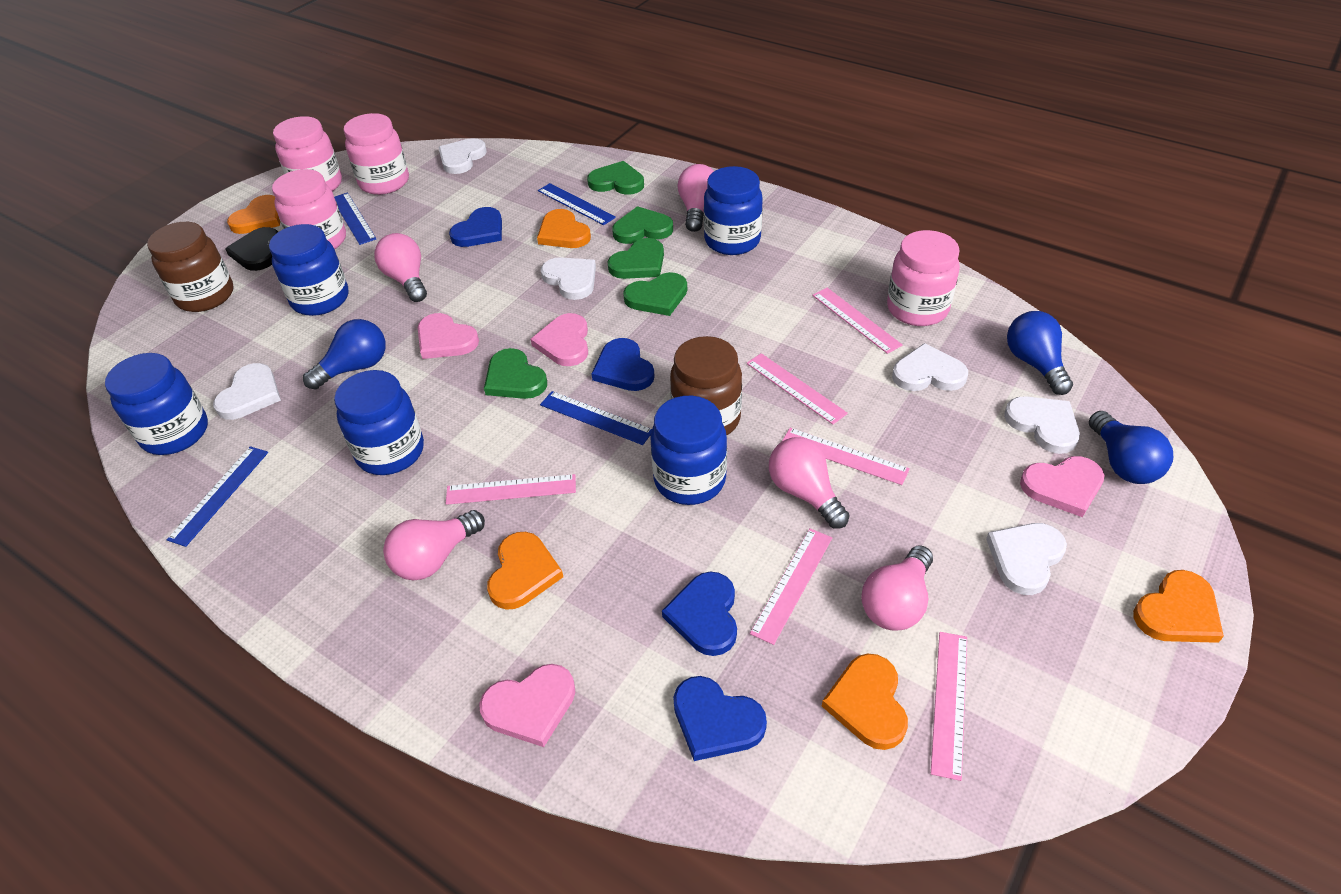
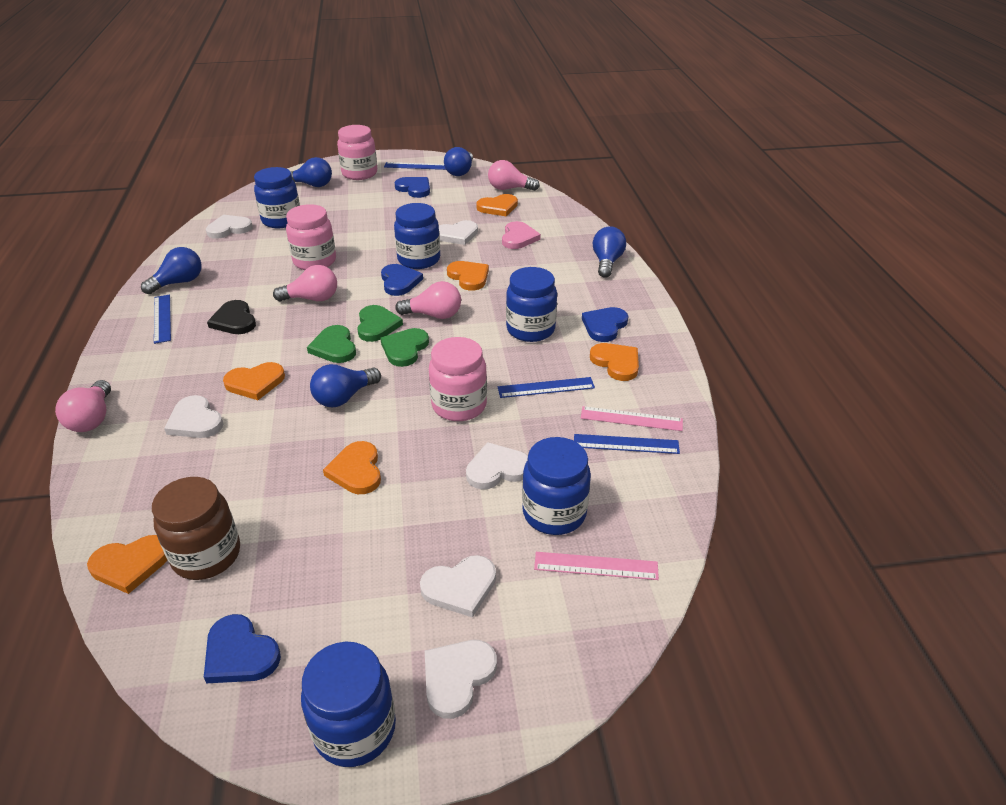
blue light bulb: [303,319,386,390] [1007,311,1073,395] [1089,411,1173,484] = 3 -> [141,247,202,294] [291,157,332,187] [310,364,381,407] [444,147,473,176] [593,226,626,278] = 5
brown jar: [147,222,234,312] [670,336,742,436] = 2 -> [152,477,240,580] = 1
green heart: [484,348,547,399] [587,161,644,195] [608,238,664,279] [612,206,673,244] [623,272,687,316] = 5 -> [307,325,356,363] [357,305,403,342] [381,328,429,367] = 3
orange heart: [227,195,280,234] [487,532,563,610] [537,209,591,248] [822,653,908,750] [1133,570,1224,643] = 5 -> [87,535,167,594] [223,362,285,400] [323,441,381,494] [447,261,489,291] [476,194,518,216] [590,343,639,381] = 6
pink heart: [417,313,479,359] [479,664,575,747] [531,313,588,366] [1020,456,1104,517] = 4 -> [502,221,541,249] = 1
pink jar: [272,169,346,249] [273,116,342,191] [344,113,409,195] [887,230,960,326] = 4 -> [286,204,336,270] [337,125,377,180] [429,337,487,421] = 3
pink light bulb: [374,233,427,302] [383,510,485,581] [677,164,714,232] [769,437,850,529] [861,545,933,630] = 5 -> [55,380,111,432] [273,265,337,301] [395,281,461,319] [488,160,540,191] = 4
pink ruler: [446,474,576,505] [747,353,848,425] [750,529,832,645] [782,428,910,485] [812,288,903,354] [931,632,967,781] = 6 -> [534,552,659,580] [581,406,683,431] = 2

